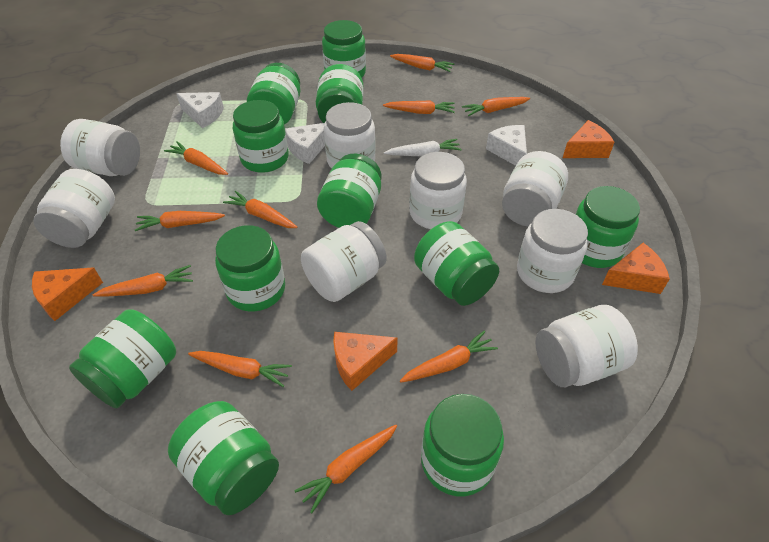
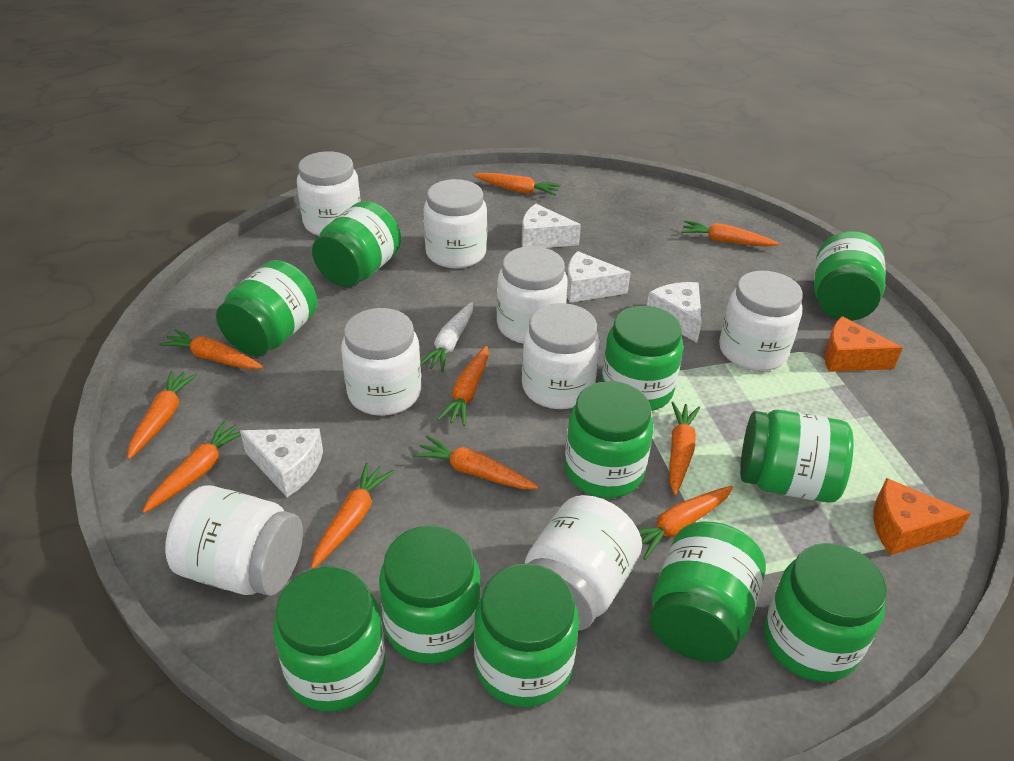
orange cheese: [32,268,103,321] [333,332,398,391] [563,120,615,158] [602,243,670,294] = 4 -> [824,316,903,372] [874,478,971,555] = 2
white cheese: [176,92,224,128] [285,123,325,164] [486,125,527,166] = 3 -> [240,428,323,497] [521,204,581,248] [567,251,631,303] [647,282,702,343] = 4

